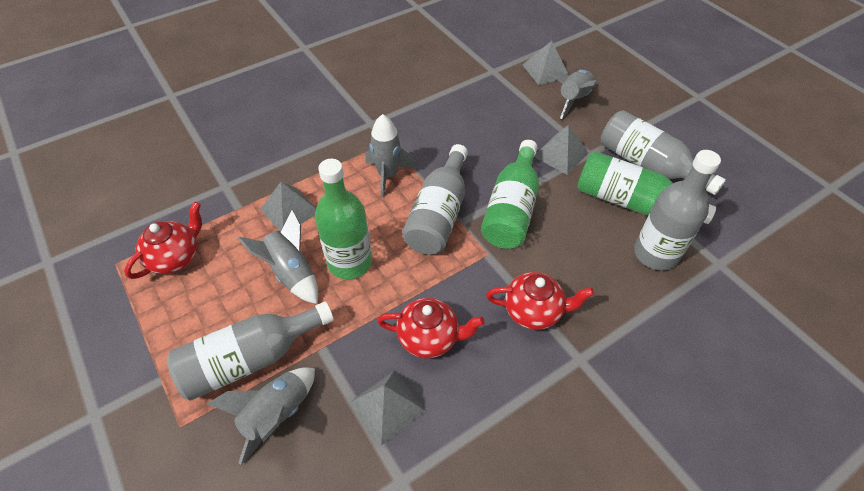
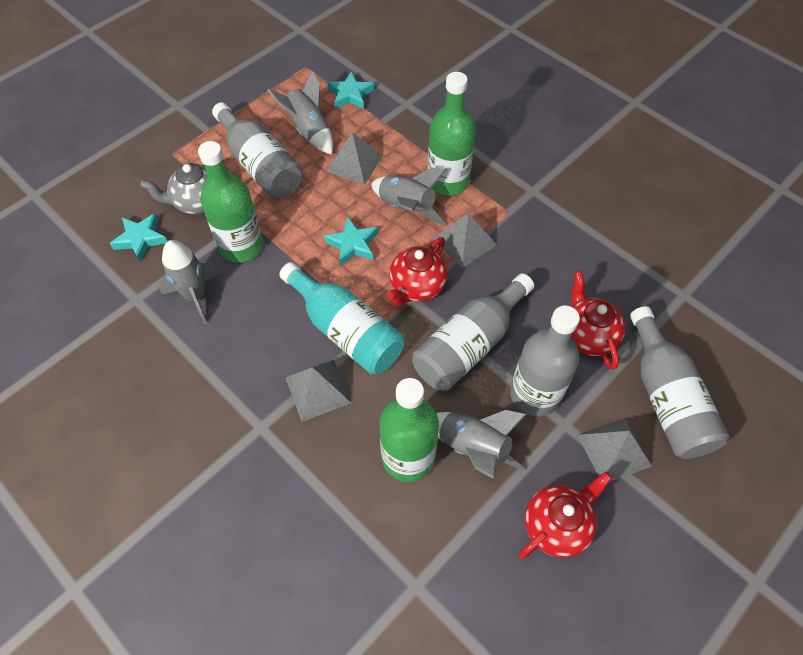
grey teapot: none = 0 -> [140,163,235,214] = 1
turquoise bottle: none = 0 -> [279,262,404,374] = 1
turquoise star: none = 0 -> [110,213,168,262] [324,217,378,266] [327,71,374,109] = 3

